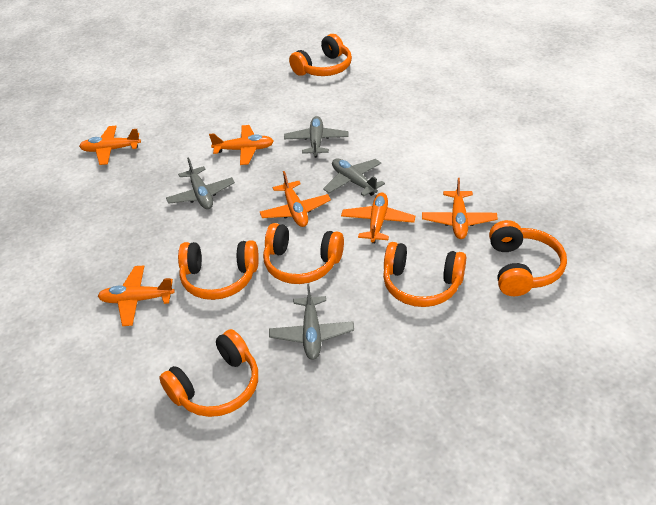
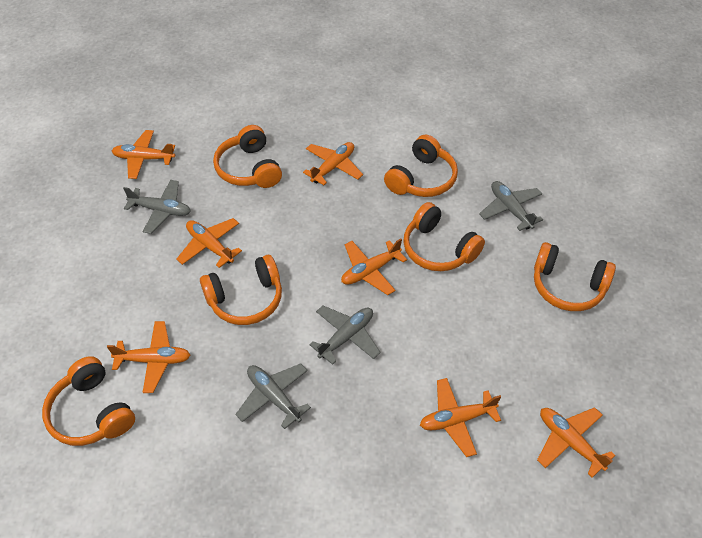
orange plane: [79,126,141,165] [98,265,175,326] [209,125,274,165] [260,171,331,227] [341,192,415,243] [422,178,498,239] = 6 -> [107,321,190,393] [112,130,175,179] [176,218,242,268] [303,142,363,185] [341,238,407,295] [420,378,501,457] [537,407,615,478] = 7

